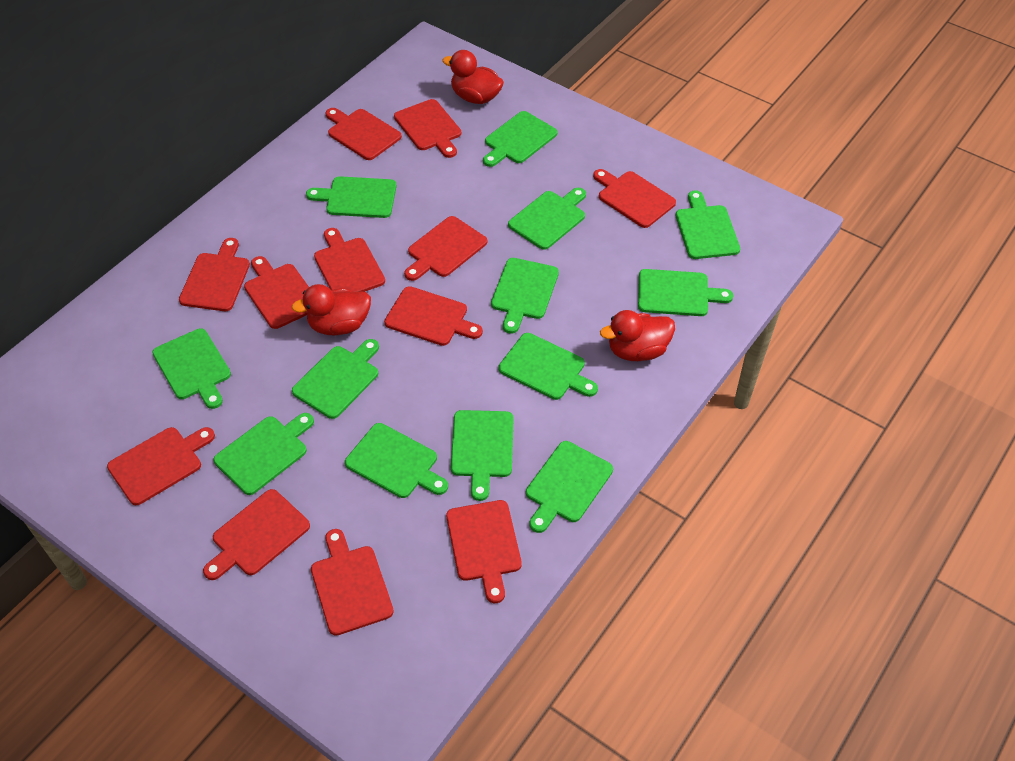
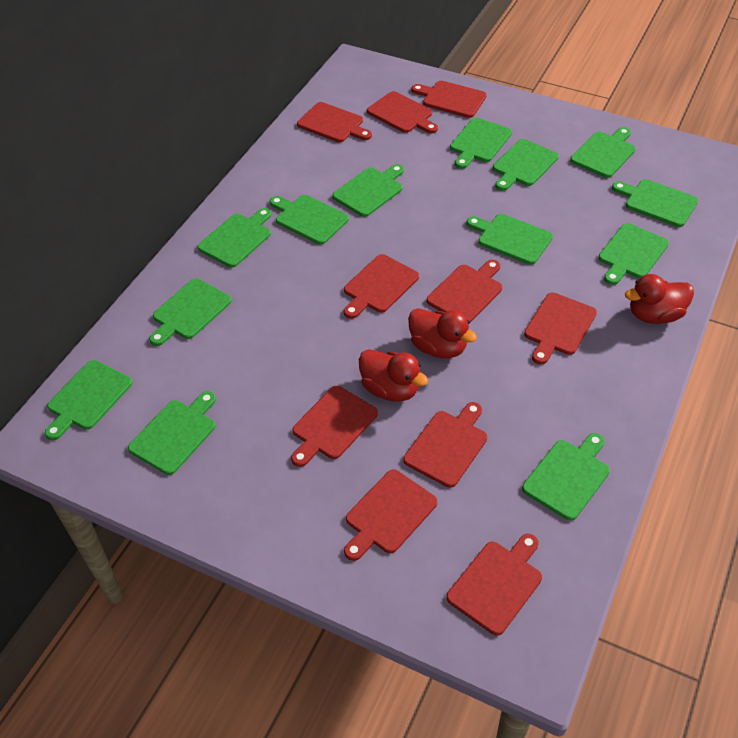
red cutting board: [107,427,215,505] [179,238,250,311] [203,489,310,580] [244,256,309,329] [311,529,394,636] [314,228,385,292] [325,108,402,160] [384,286,483,346] [394,99,461,158] [404,216,487,281] [446,500,522,603] [593,169,676,228] = 12 -> [291,386,378,467] [297,102,372,142] [344,254,419,319] [344,469,438,561] [367,91,438,133] [403,402,487,488] [411,81,487,118] [427,260,502,323] [447,534,542,636] [524,292,597,365] = 10

